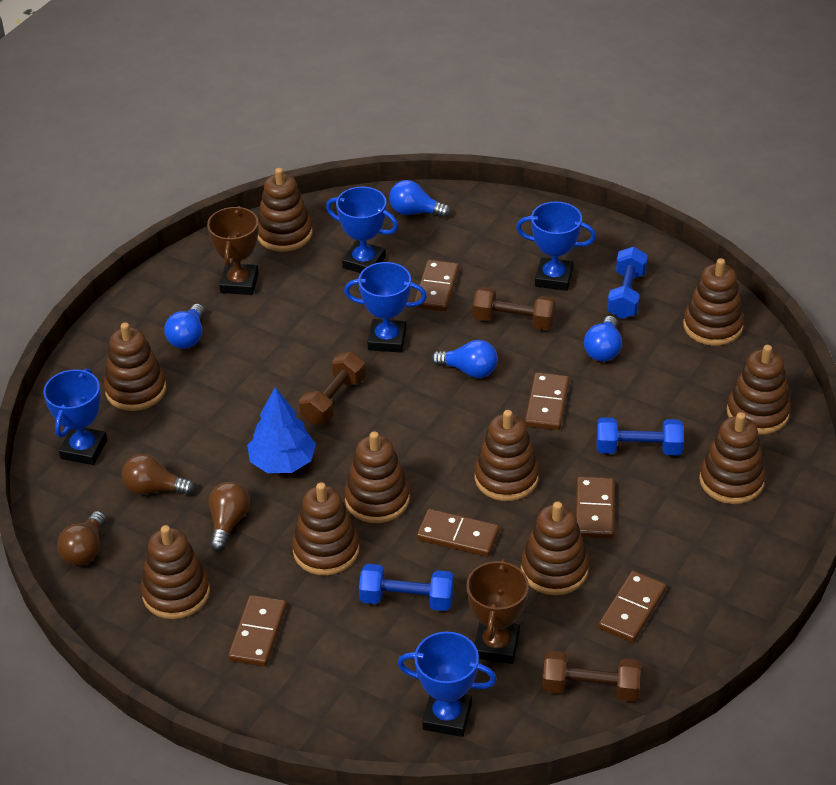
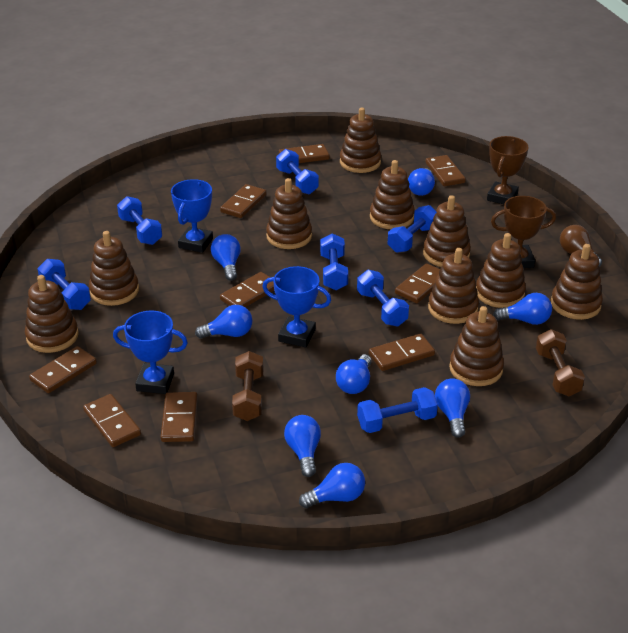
blue dumbbell: [359,564,454,611] [597,417,684,455] [607,247,647,319] = 3 -> [38,259,91,310] [117,196,162,245] [276,149,319,194] [320,233,348,290] [357,270,409,326] [357,387,438,433] [388,205,437,253] = 7
blue light bulb: [164,304,205,349] [389,180,451,218] [431,340,498,378] [584,316,622,362] = 4 -> [195,305,252,339] [211,234,241,281] [284,415,321,477] [299,463,365,508] [336,354,371,394] [408,168,435,196] [435,378,470,438] [493,293,552,325] = 8
blue tree: [247,387,316,473] = 1 -> none = 0
blue trophy: [43,368,107,465] [326,187,398,273] [344,262,427,353] [397,632,497,737] [516,202,596,291] = 5 -> [113,311,188,394] [171,179,213,253] [262,266,331,347] = 3
brown domino: [228,595,287,667] [414,260,459,311] [417,509,499,557] [525,372,570,430] [576,477,615,539] [599,571,667,643] = 6 -> [29,346,97,393] [83,394,141,447] [161,392,198,442] [220,184,267,218] [220,272,274,307] [279,144,330,163] [369,334,435,371] [395,263,440,303] [426,155,466,186] = 9
brown dumbbell: [299,352,366,425] [473,287,556,330] [542,651,641,702] = 3 -> [232,351,263,421] [536,329,585,396] = 2
brown light bulb: [57,511,106,566] [122,454,195,495] [209,482,250,552] = 3 -> [560,225,602,267] = 1

